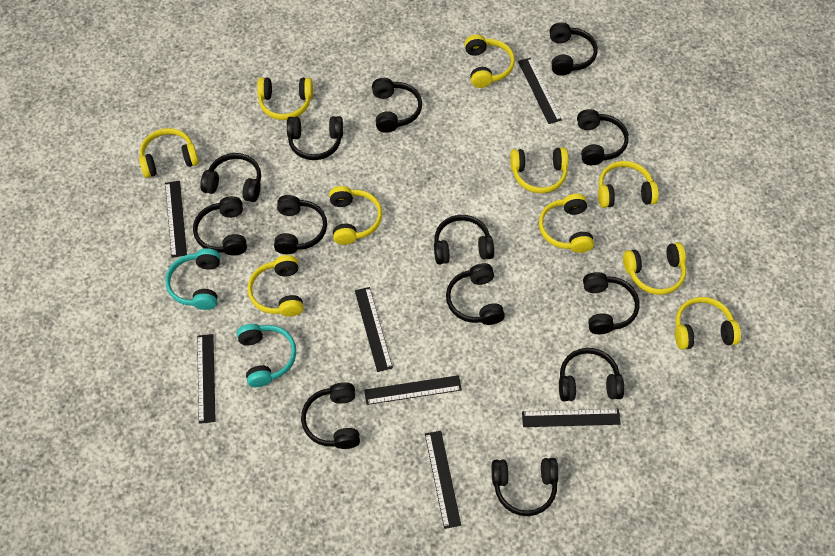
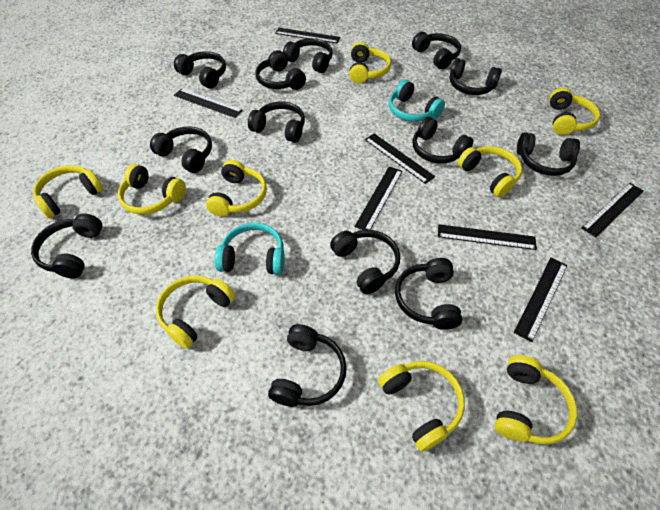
yellow headphones: [139,128,199,178] [248,255,304,317] [257,77,313,120] [329,186,382,245] [465,35,515,88] [510,147,568,193] [539,194,594,253] [598,161,659,208] [623,242,686,295] [675,297,741,350] = 10 -> [33,165,103,218] [118,164,186,215] [156,275,235,349] [206,160,267,217] [349,42,391,84] [378,361,465,452] [458,146,522,198] [495,355,578,444] [549,88,600,135] = 9

